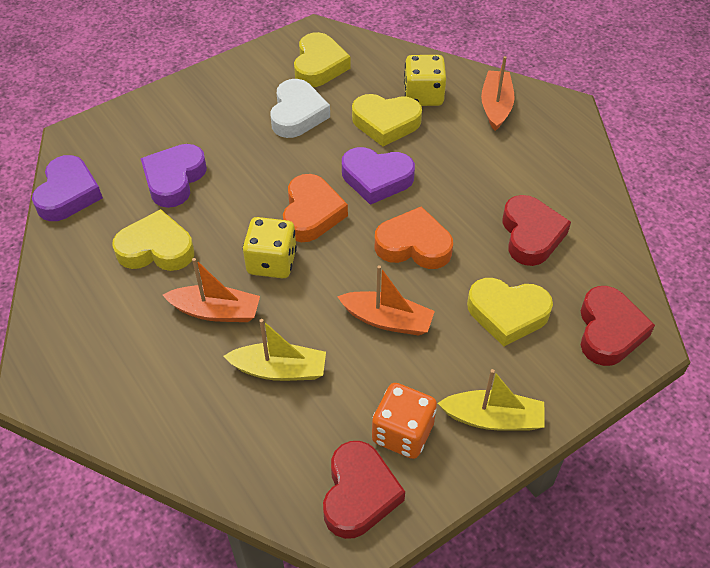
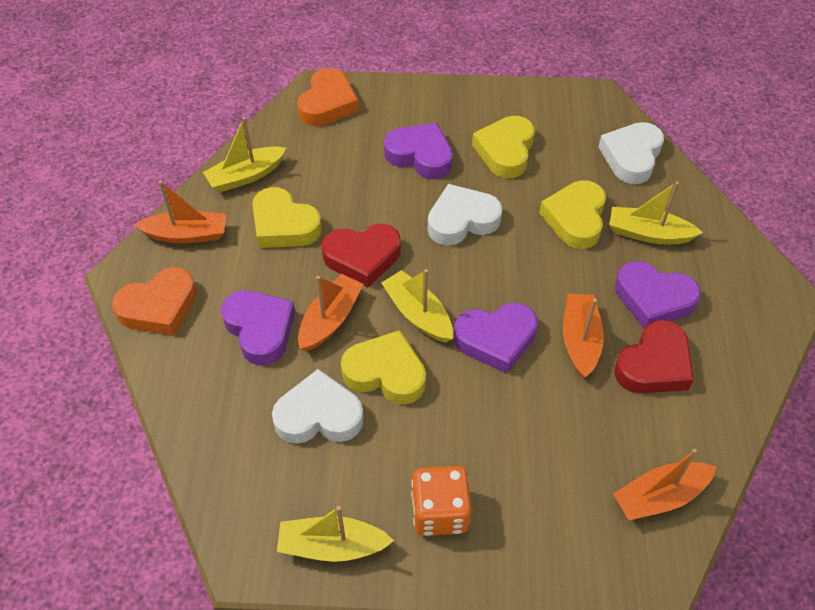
orange boat: [163,258,260,322] [337,265,435,336] [481,56,514,131] = 3 -> [134,181,226,244] [298,274,363,351] [563,294,604,378] [613,449,716,520] = 4
purple heart: [32,155,103,221] [141,144,207,208] [342,147,415,205] = 3 -> [221,290,295,365] [384,123,453,179] [454,303,538,373] [615,261,701,329] = 4
red heart: [323,441,405,539] [502,195,571,266] [581,286,655,366] = 3 -> [322,224,401,288] [614,320,694,393] = 2
white heart: [270,79,330,138] = 1 -> [272,369,364,444] [428,184,502,246] [598,122,664,184] = 3
yellow boat: [223,319,326,381] [438,369,544,431] = 2 -> [203,117,286,192] [277,506,394,562] [381,269,453,343] [609,181,703,244] = 4
yellow dice: [243,217,297,278] [404,55,446,106] = 2 -> none = 0

